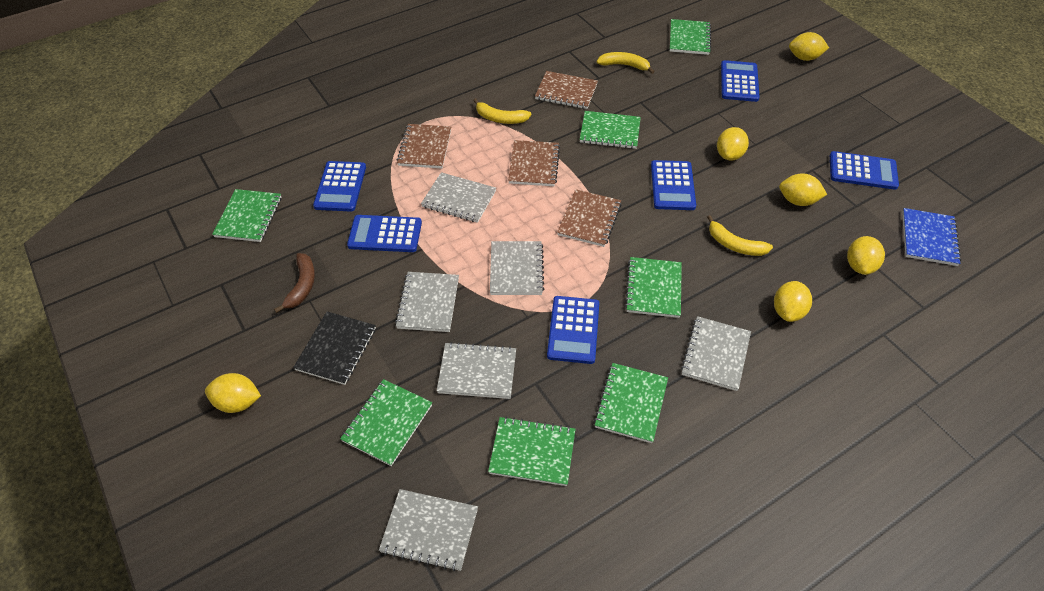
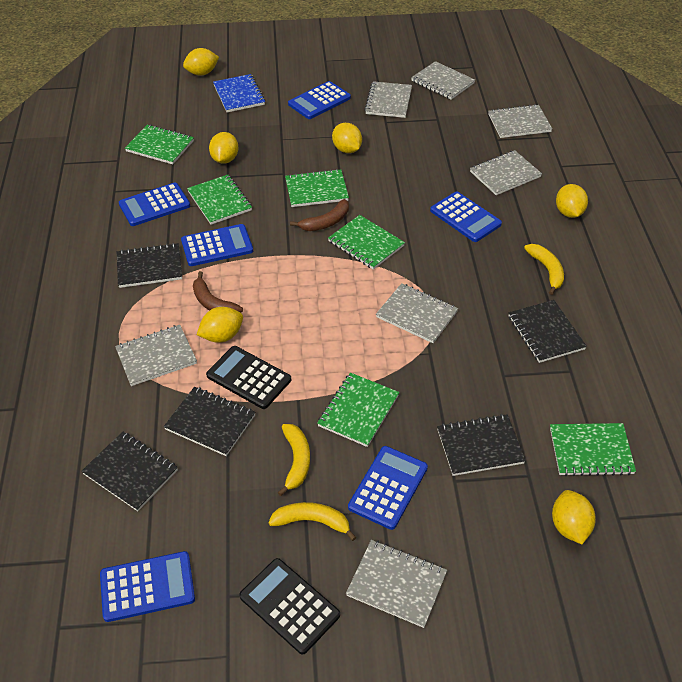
black calculator: none = 0 -> [206,346,291,409] [239,558,340,655] = 2
black notebook: [293,312,376,385] = 1 -> [81,432,178,511] [117,243,182,288] [164,387,255,456] [437,414,526,476] [509,300,587,363] = 5
brown banana: [274,253,315,313] = 1 -> [193,271,243,313] [290,199,349,231] = 2
brown notebook: [396,124,451,168] [508,140,560,186] [535,71,598,109] [557,189,622,247] = 4 -> none = 0
green notebook: [212,189,281,242] [340,379,432,466] [488,416,576,486] [580,111,641,149] [594,363,668,443] [625,257,682,318] [670,19,711,55] = 7 -> [125,125,194,164] [187,175,252,225] [285,169,349,207] [317,373,399,447] [328,215,405,270] [550,423,636,476] = 6
grey notebook: [379,489,478,571] [395,272,459,332] [421,172,496,223] [437,342,516,399] [490,241,544,295] [681,316,751,391] = 6 -> [115,325,197,386] [346,540,447,628] [364,81,412,118] [376,283,458,343] [411,61,475,100] [470,150,542,195] [488,104,552,138] = 7

